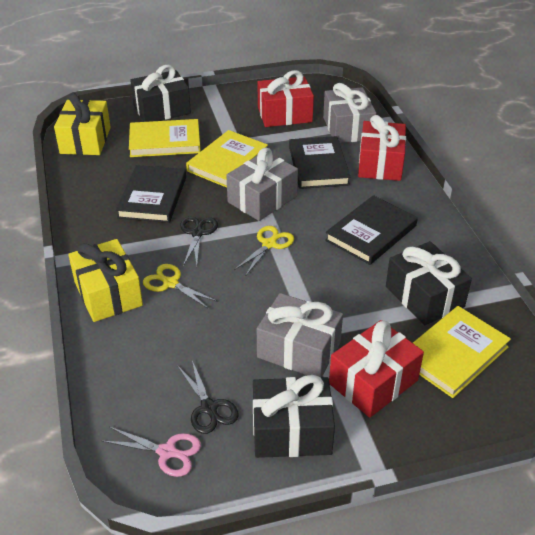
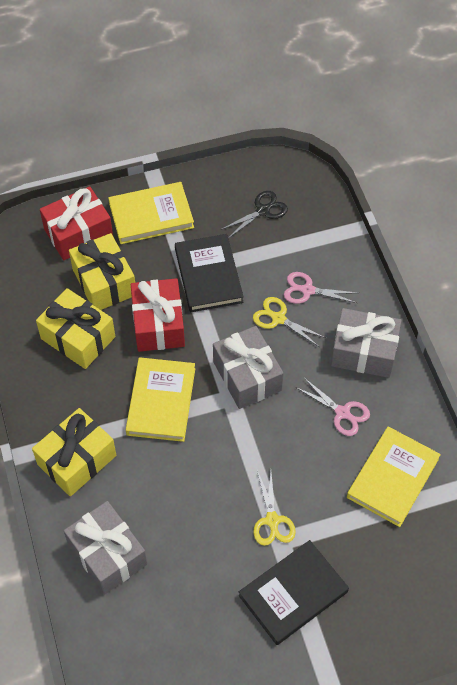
black book: [116,165,186,223] [289,136,350,189] [325,195,418,265] = 3 -> [175,234,244,312] [239,540,349,645] = 2
black gift: [130,65,191,122] [253,375,335,458] [386,241,472,325] = 3 -> none = 0
black scissors: [177,361,239,434] [180,217,218,266] = 2 -> [221,191,288,238] = 1
pink scissors: [102,427,201,477] = 1 -> [284,272,358,304] [297,378,370,436] = 2
red gift: [258,70,314,127] [329,320,424,418] [358,115,406,181] = 3 -> [40,186,113,260] [131,278,185,352] = 2
yellow gift: [54,93,111,155] [68,239,143,322] = 2 -> [32,408,116,496] [36,288,115,369] [69,233,135,310] = 3

